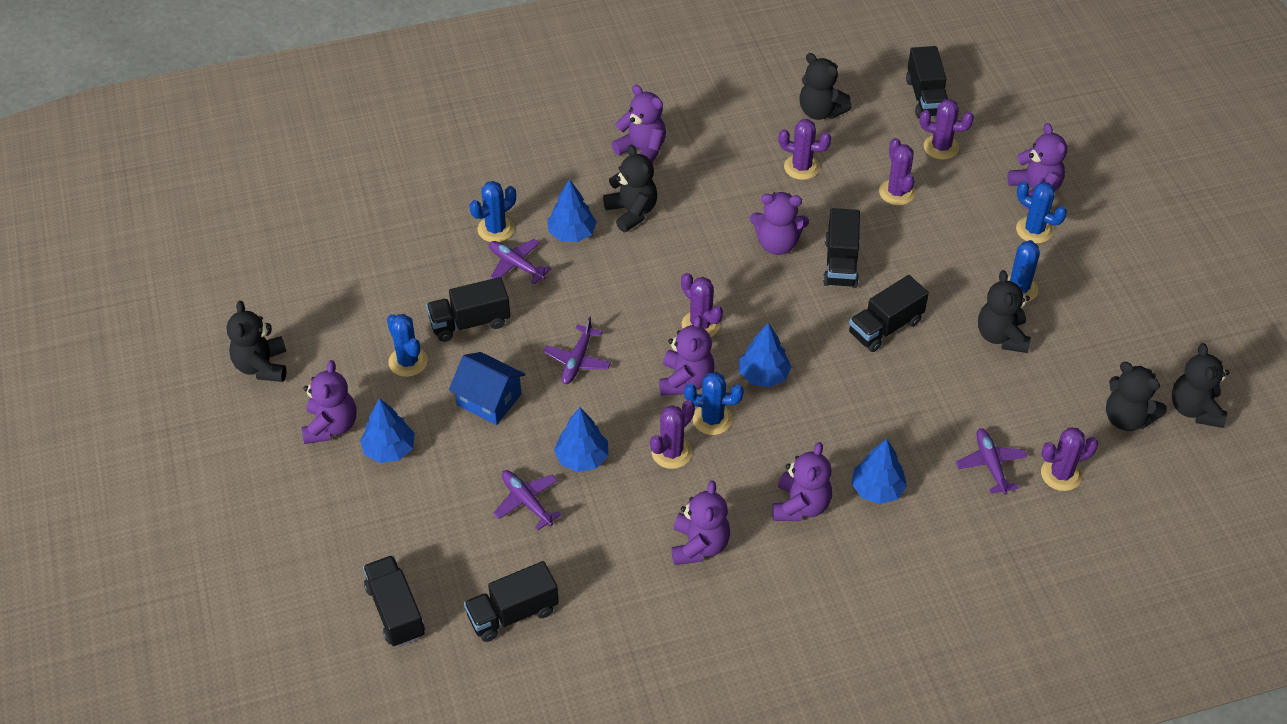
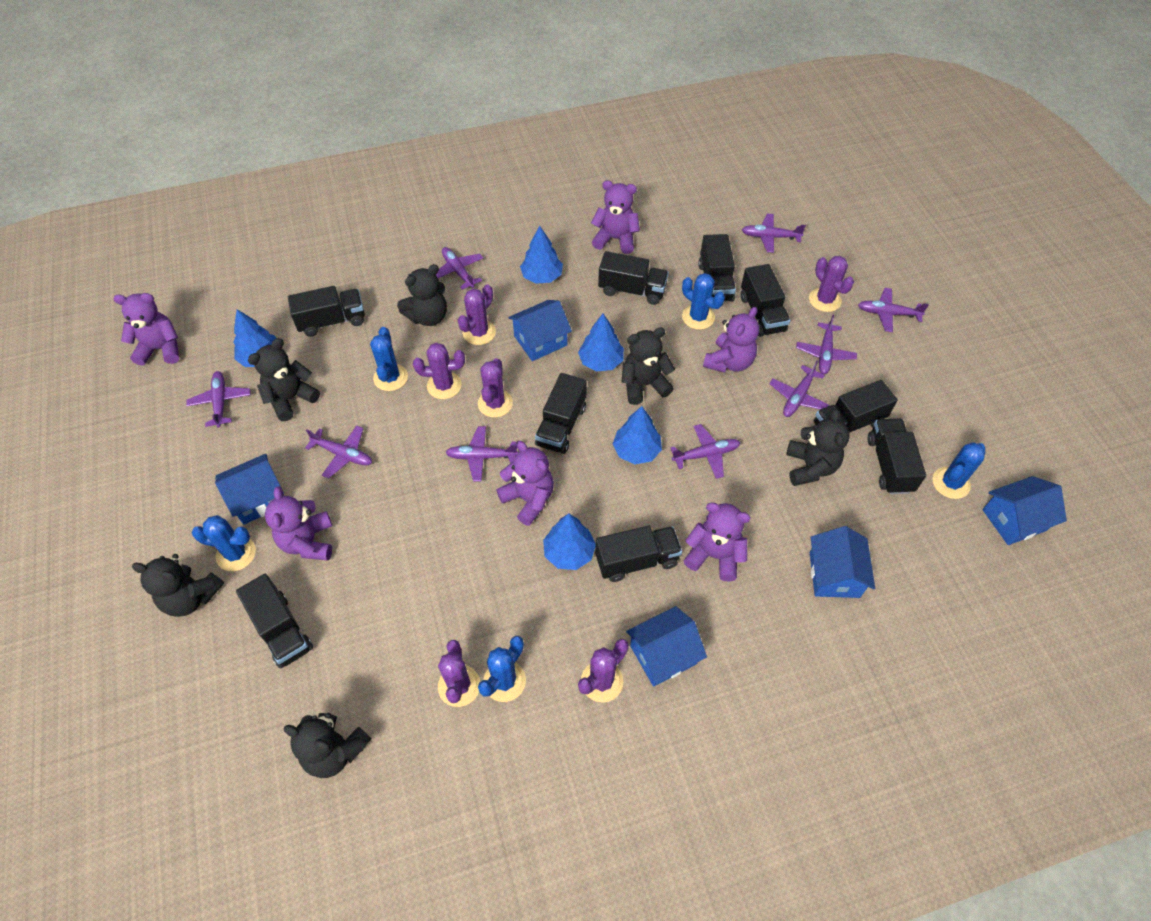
black truck: [363,555,425,647] [426,277,510,342] [464,561,559,642] [823,208,860,288] [849,275,929,352] [906,46,948,118] = 6 -> [236,574,313,668] [288,286,365,337] [535,373,587,454] [595,526,682,582] [598,251,669,305] [698,234,736,302] [741,264,791,337] [814,380,898,433] [868,419,926,494] = 9
blue house: [449,352,525,425] = 1 -> [215,454,284,525] [508,300,572,361] [626,606,707,687] [810,526,875,598] [982,476,1067,545] = 5
purple plane: [489,239,552,284] [493,470,562,530] [543,316,611,384] [956,428,1027,495] = 4 -> [186,371,251,428] [305,425,372,479] [436,247,483,290] [445,426,518,482] [671,424,741,479] [742,214,806,253] [769,360,829,417] [796,315,857,374] [858,288,929,332] = 9
purple teddy bear: [302,360,356,444] [612,85,666,162] [659,315,714,396] [671,480,730,565] [750,192,809,255] [772,442,832,521] [1007,123,1067,209] = 7 -> [113,293,179,366] [265,486,332,561] [496,441,554,526] [591,180,640,254] [684,502,751,582] [703,307,759,373] = 6

